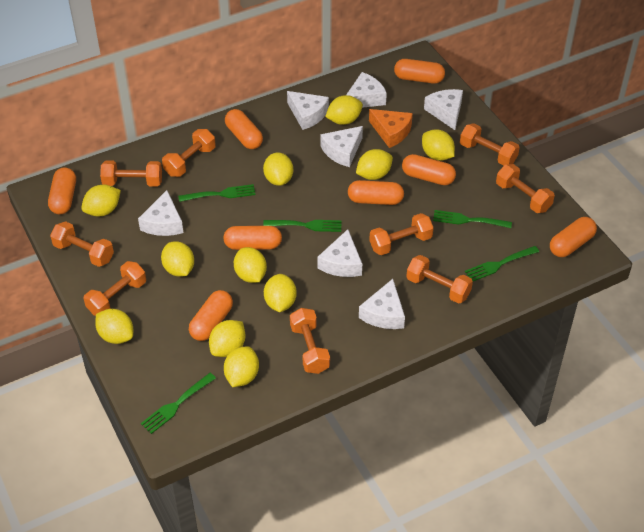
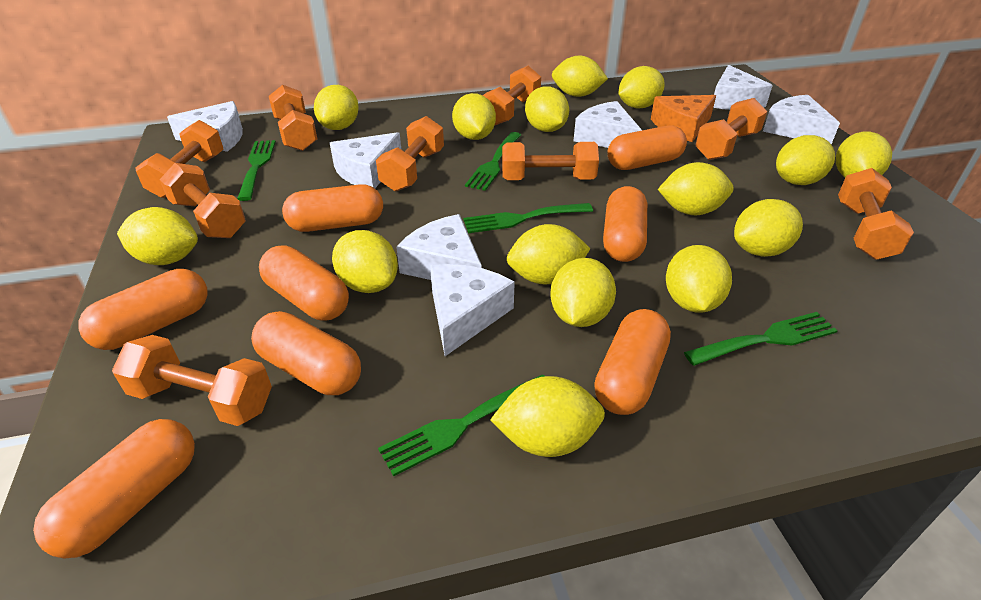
yellow lemon: [81,185,121,216] [95,309,133,344] [161,241,194,277] [209,320,245,357] [224,346,259,387] [234,247,267,283] [263,153,293,186] [264,274,297,312] [325,95,363,125] [356,149,393,180] [422,129,455,161] = 11 -> [117,207,198,265] [314,85,359,130] [332,230,398,293] [452,93,496,140] [490,376,605,457] [507,224,591,285] [525,86,569,132] [550,258,616,327] [552,56,608,97] [619,66,665,108] [658,162,734,215] [666,245,732,313] [734,199,803,257] [776,135,835,185] [836,132,892,178] = 15

